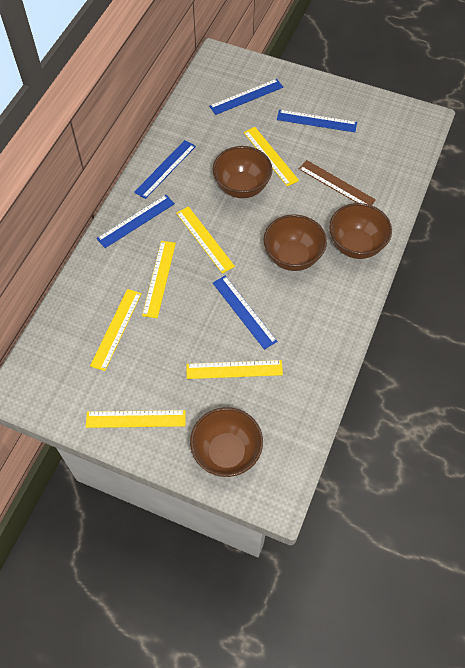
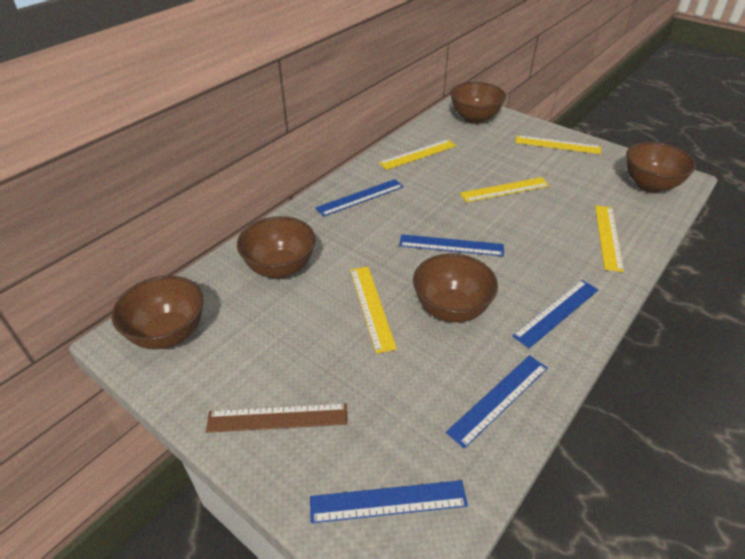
brown bowl: [190,407,263,477] [213,146,272,198] [264,214,327,271] [329,203,392,259] = 4 -> [112,276,204,349] [237,216,316,278] [413,254,498,323] [450,82,506,124] [626,142,696,193] = 5
yellow ruler: [86,410,186,428] [90,289,142,371] [142,241,176,318] [176,206,235,274] [186,360,283,379] [243,127,299,187] = 6 -> [350,267,397,353] [379,140,457,170] [460,177,550,202] [515,135,601,154] [595,205,624,272] = 5

